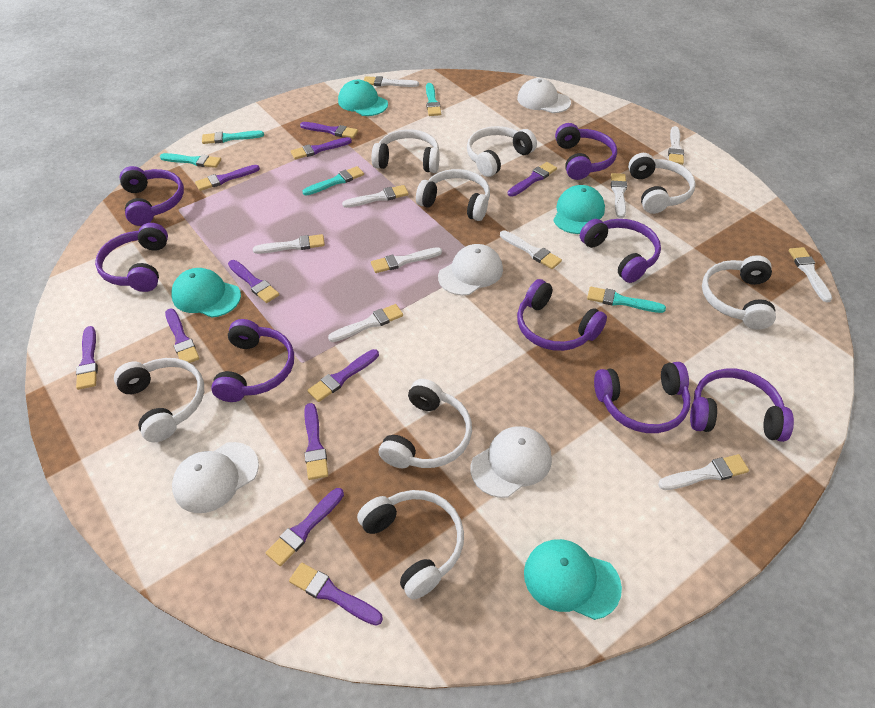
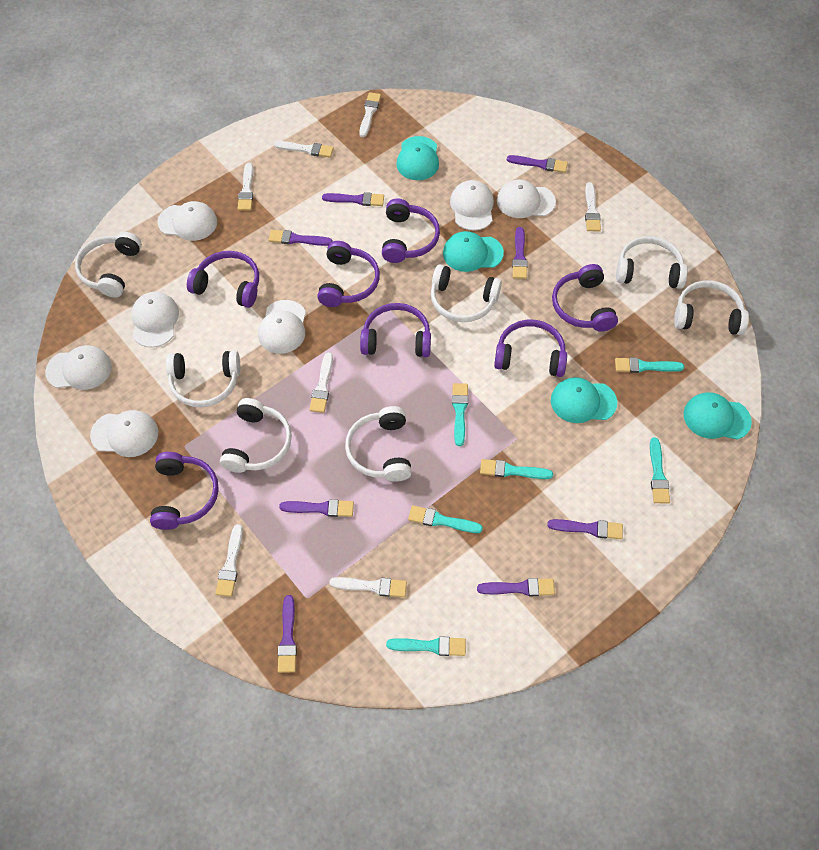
purple brush: [76,326,98,390] [165,308,199,363] [195,165,260,191] [228,260,279,303] [266,488,344,566] [289,563,383,626] [291,137,352,160] [300,122,358,138] [304,403,328,480] [307,349,379,402] [508,162,557,197] = 11 -> [269,230,333,246] [278,595,297,673] [279,499,354,517] [322,192,384,206] [477,578,555,596] [507,155,568,173] [512,227,528,279] [547,519,623,539] = 8
purple headphones: [95,223,168,292] [120,166,184,226] [211,319,294,402] [517,279,607,351] [555,123,617,180] [580,219,661,283] [594,362,691,433] [690,368,794,442] = 8 -> [150,452,219,530] [187,251,259,308] [317,241,380,307] [360,303,431,357] [382,198,440,263] [494,320,567,377] [552,264,618,332] = 7
turquoise brush: [160,153,221,168] [202,131,264,144] [302,166,364,196] [426,83,441,116] [587,287,666,313] = 5 -> [386,636,466,656] [408,505,483,533] [452,383,468,446] [480,459,553,479] [615,357,684,373] [650,438,670,503] = 6
white brush: [253,234,325,254] [328,304,403,342] [342,185,409,208] [364,76,419,87] [371,247,442,273] [500,230,562,269] [611,173,627,218] [658,454,749,490] [668,126,684,165] [789,247,832,302] = 10 -> [215,524,243,597] [238,163,253,211] [274,141,334,157] [309,353,333,413] [329,577,407,597] [359,92,381,137] [585,182,601,231] = 7
white cap: [172,442,259,513] [438,244,503,296] [471,426,552,498] [517,78,571,113] = 4 -> [45,345,112,390] [90,410,158,457] [131,292,179,348] [157,201,217,241] [258,300,306,354] [450,180,494,231] [497,179,556,218] = 7
white headphones: [114,358,204,442] [357,490,464,600] [372,130,440,173] [379,379,472,468] [416,169,490,221] [467,126,537,177] [628,153,696,214] [702,255,776,330] = 8 -> [75,232,142,298] [166,350,240,408] [220,398,292,473] [345,406,412,482] [431,265,502,322] [616,236,687,289] [674,280,749,335] = 7

